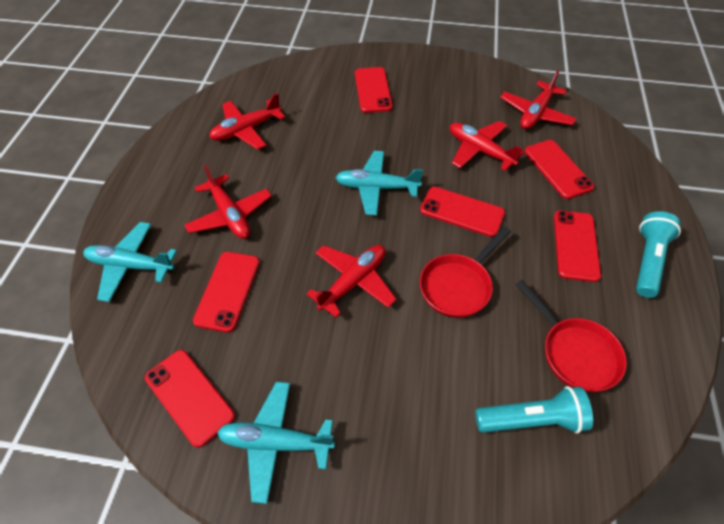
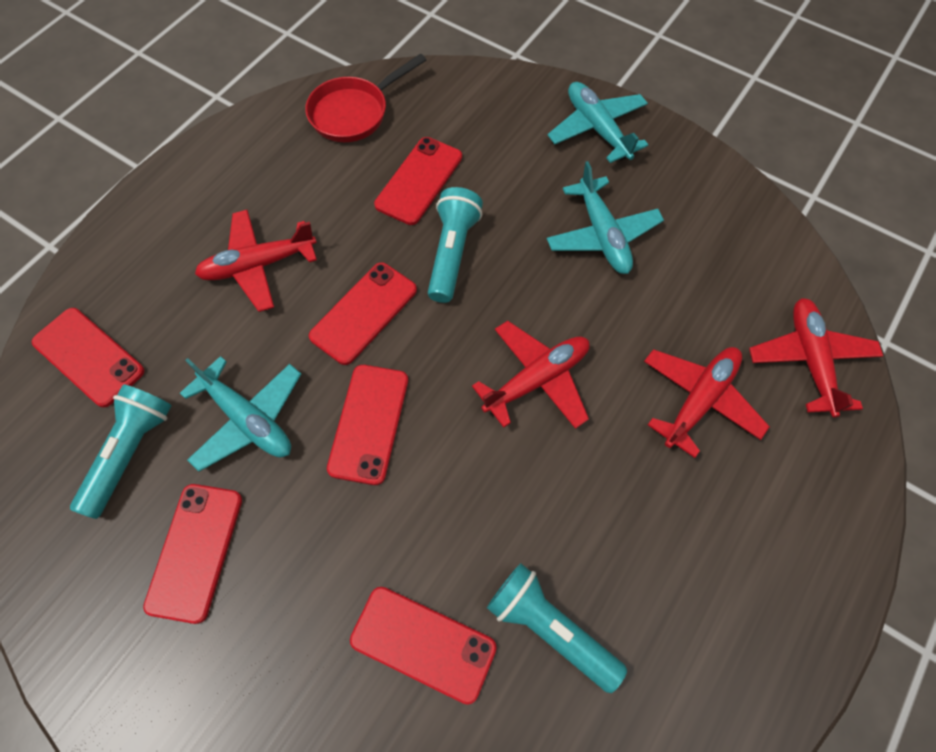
red pan: [419,226,511,318] [515,280,627,392] = 2 -> [305,54,426,142] = 1
red plane: [184,165,272,239] [209,93,285,150] [307,245,397,318] [450,121,524,171] [500,70,576,129] = 5 -> [195,210,317,312] [472,321,590,429] [644,347,770,458] [749,298,883,418] = 4
turquoise flashlight: [475,386,593,433] [636,211,681,298] = 2 -> [70,384,172,519] [428,187,483,303] [487,563,627,693] = 3

